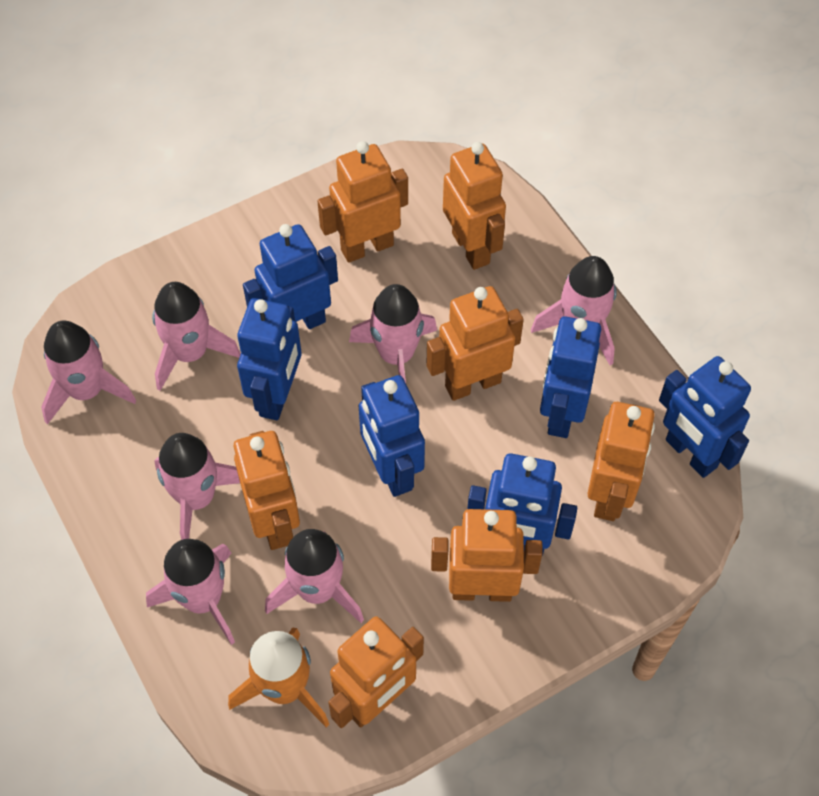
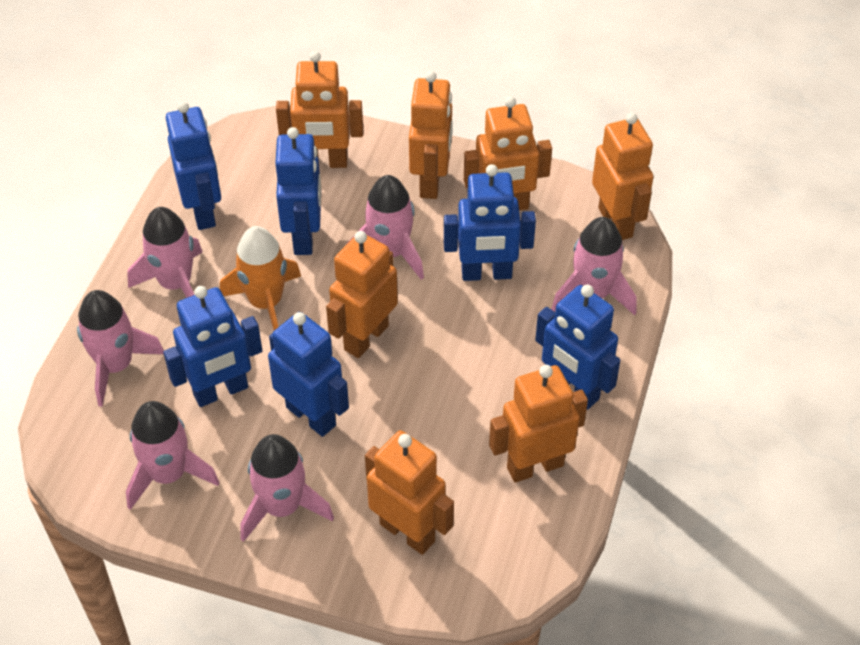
pink rocket: [41,321,136,425] [146,539,235,645] [152,282,241,391] [154,433,240,540] [265,529,364,623] [349,284,437,383] [531,256,617,366] = 7 -> [77,290,164,407] [126,401,220,510] [127,207,202,298] [240,434,334,542] [346,175,424,280] [551,217,637,315] = 6

